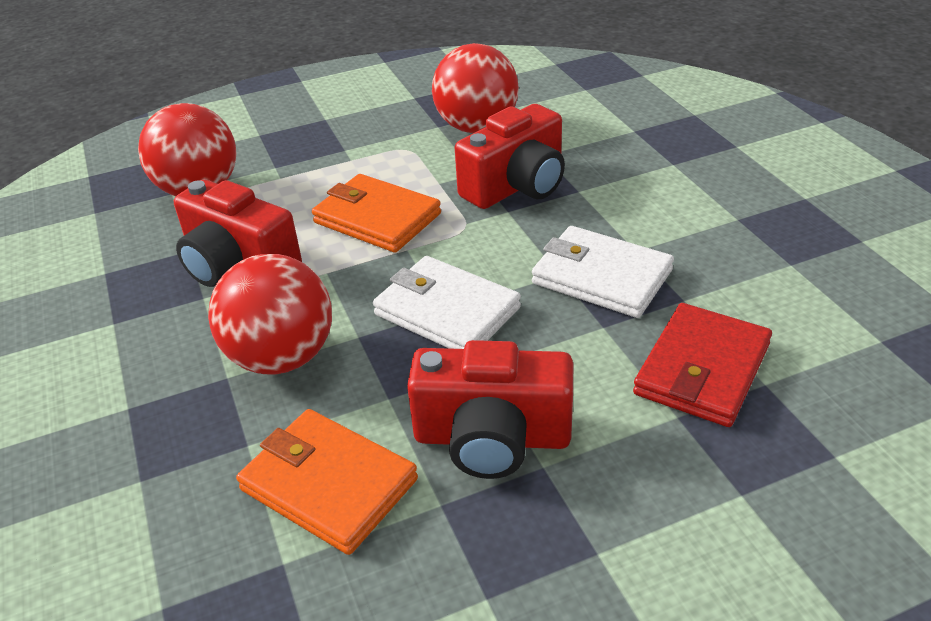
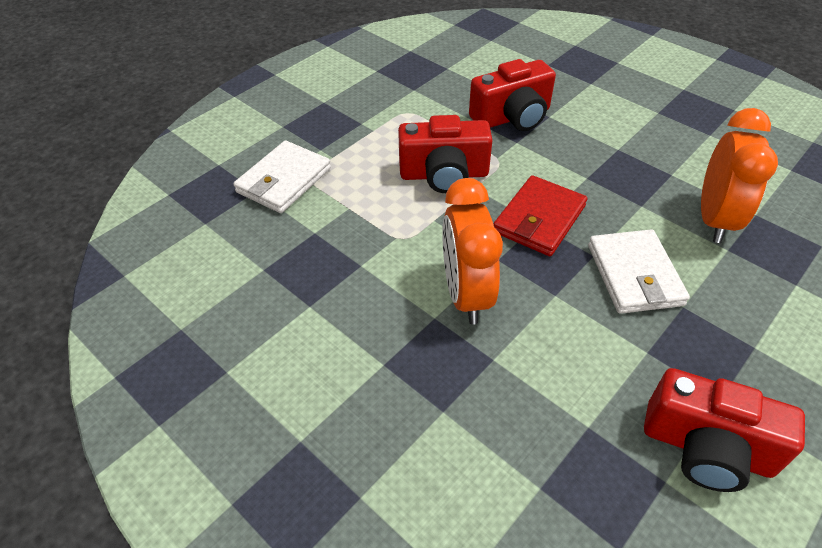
orange clock: none = 0 -> [442,178,503,325] [701,108,778,243] = 2
orange wallet: [236,409,418,555] [312,174,441,253] = 2 -> none = 0
red ball: [138,103,236,196] [208,254,332,375] [432,43,519,133] = 3 -> none = 0

